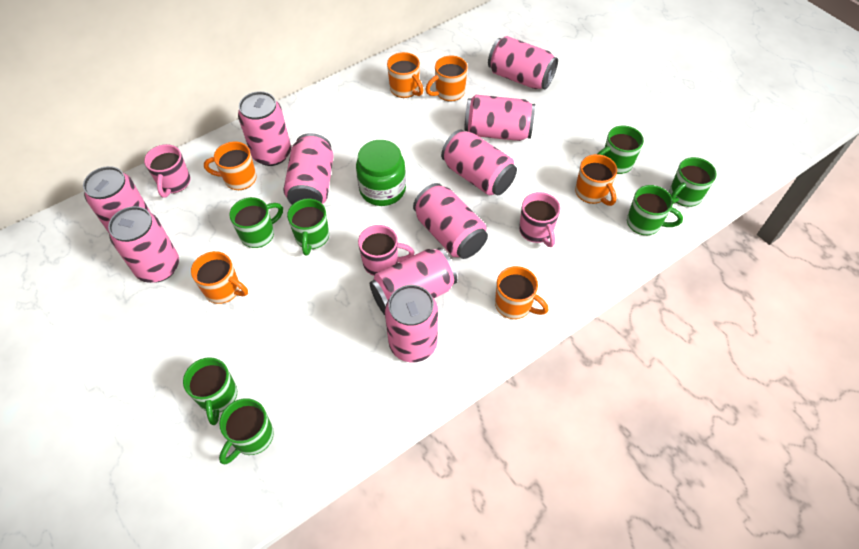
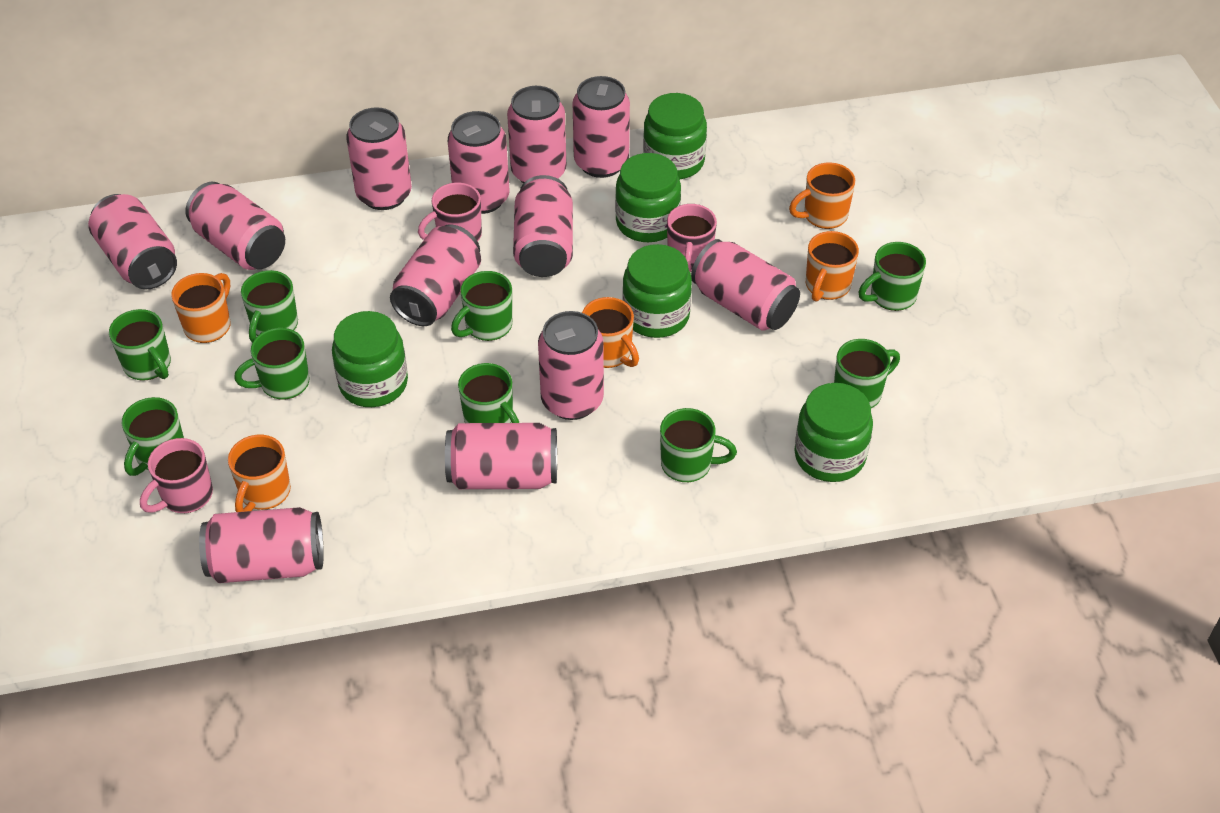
green jar: [356,140,406,206] = 1 -> [332,311,408,407] [615,153,681,242] [622,244,692,338] [643,93,707,179] [794,383,873,482] = 5
green mug: [183,357,237,425] [219,398,274,464] [229,197,283,248] [287,199,329,256] [598,125,644,174] [627,185,683,235] [669,157,717,207] = 7 -> [109,309,171,381] [122,397,184,476] [234,328,309,400] [241,270,298,343] [451,271,512,341] [458,363,519,423] [660,408,737,482] [834,339,900,408] [859,242,926,311] = 9
orange mug: [191,251,248,304] [204,141,257,190] [387,52,423,98] [425,56,468,102] [495,266,549,319] [575,154,617,206] = 6 -> [171,273,231,343] [228,435,291,512] [582,297,639,368] [789,162,855,229] [806,231,859,302] = 5
pink can: [83,166,151,233] [108,206,179,283] [238,91,291,166] [284,133,334,205] [370,248,457,315] [385,285,438,362] [413,183,488,259] [441,130,517,195] [464,95,535,141] [488,36,558,90] = 10 -> [88,194,177,289] [185,182,285,270] [199,507,324,583] [346,107,412,210] [390,224,481,326] [445,423,557,489] [448,111,509,214] [507,86,566,183] [513,175,573,277] [538,311,604,420] [573,76,630,178] [691,239,800,331] = 12

